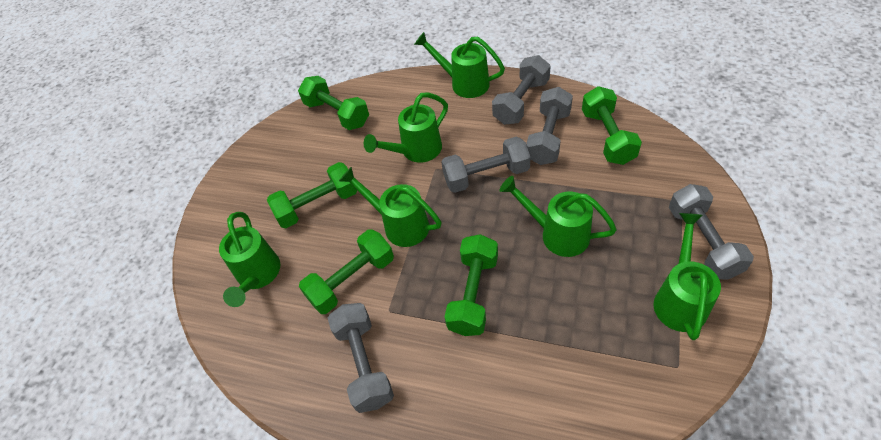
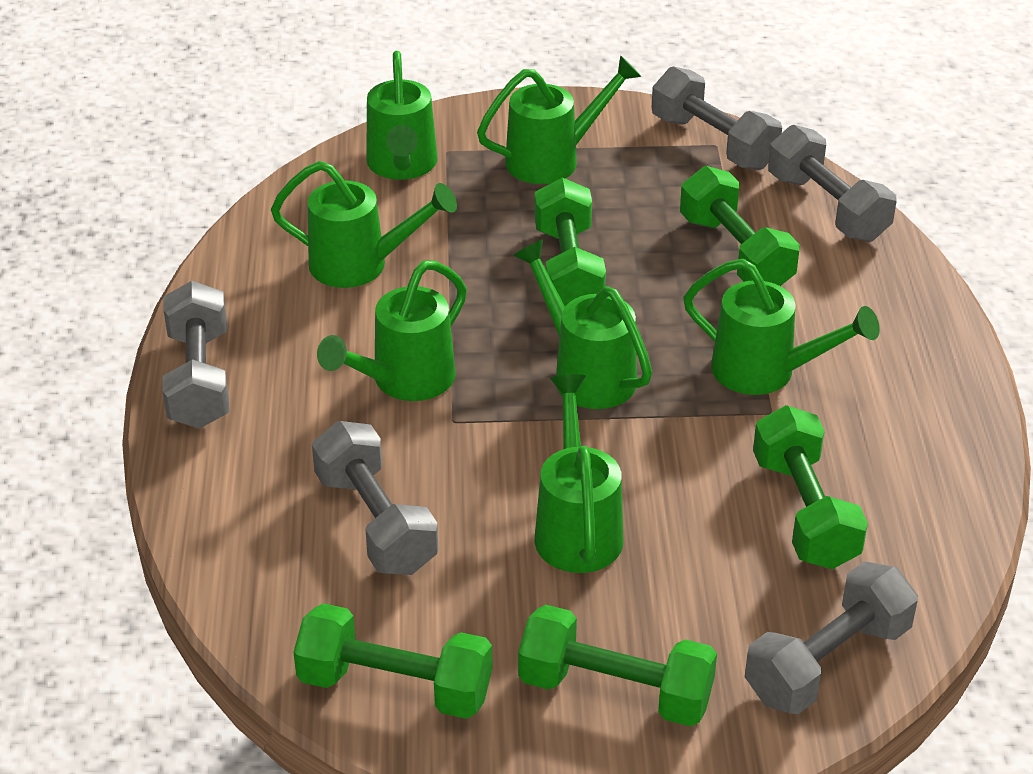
green watering can: [219,212,280,307] [339,167,441,247] [364,92,448,163] [414,32,505,98] [500,176,617,257] [653,213,721,340] = 6 -> [271,161,457,288] [317,260,467,401] [366,51,438,180] [477,55,642,184] [513,240,652,409] [535,374,624,573] [683,259,880,395] = 7

